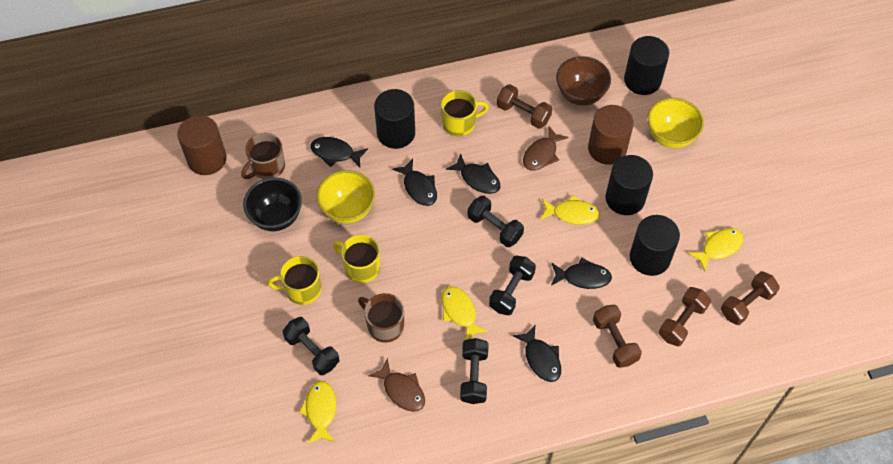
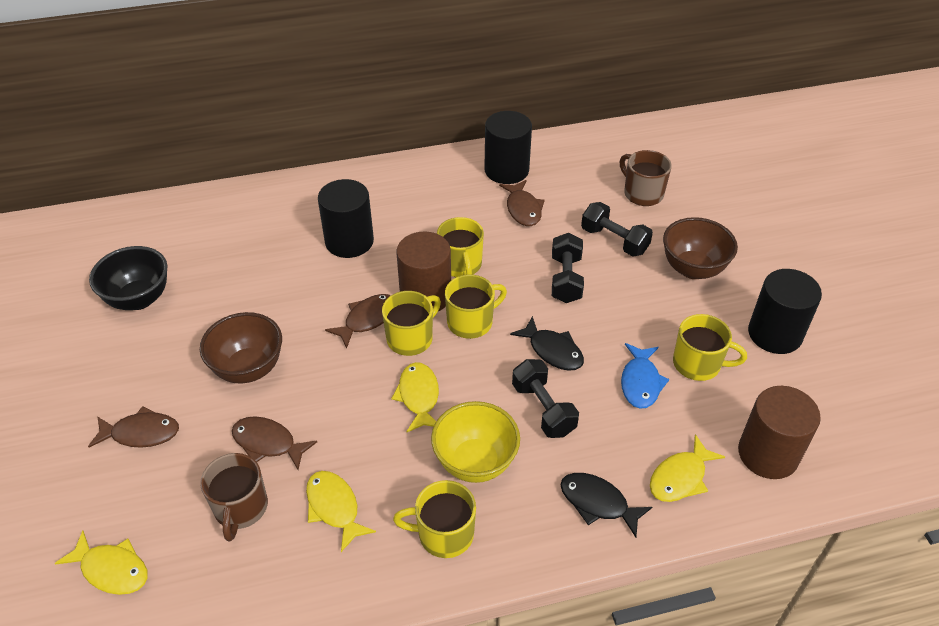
black cylinder: [374,89,415,149] [605,155,653,215] [624,36,669,95] [630,215,680,276] = 4 -> [318,179,374,258] [484,111,532,184] [748,269,822,354] = 3
black dumbbell: [283,317,339,375] [460,338,489,404] [468,196,524,247] [489,255,536,315] = 4 -> [512,359,579,438] [552,233,584,303] [581,202,653,256] = 3
black fish: [310,137,368,168] [392,159,437,206] [446,153,500,194] [513,324,561,382] [551,258,612,289] = 5 -> [510,316,584,371] [561,473,652,537] = 2
blue fish: none = 0 -> [621,343,669,409] = 1
brown bowl: [556,56,611,106] = 1 -> [200,312,282,383] [663,217,738,279] = 2
brown dumbbell: [497,84,552,129] [593,305,642,368] [659,287,711,346] [721,271,780,325] = 4 -> none = 0
brown fish: [368,358,425,412] [523,126,568,171] = 2 -> [88,406,179,448] [232,416,317,470] [325,294,391,348] [499,180,545,226] = 4
yellow bowl: [317,170,375,224] [648,98,704,148] = 2 -> [431,401,520,483] = 1
yellow mug: [267,256,322,305] [333,235,380,283] [441,90,489,136] = 3 -> [382,291,441,356] [393,480,476,558] [437,217,484,277] [445,275,507,339] [673,314,747,381] = 5

